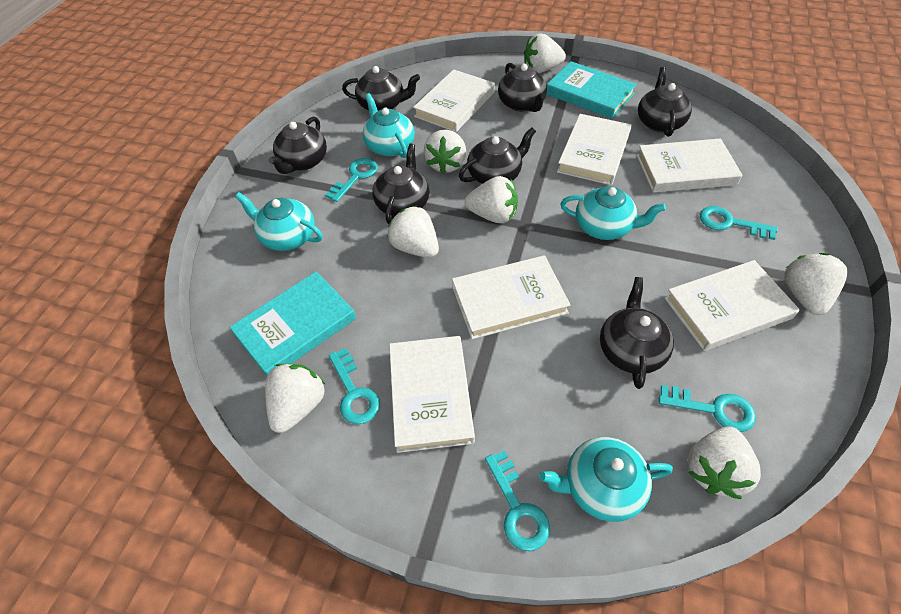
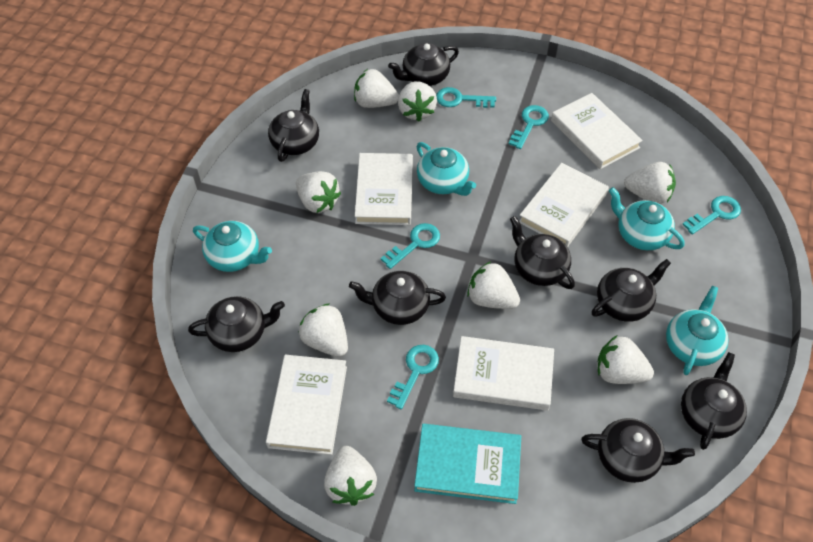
black teapot: [268,117,327,174] [342,66,420,111] [372,144,429,224] [459,128,536,184] [498,63,547,112] [600,277,674,389] [638,67,692,137] = 7 -> [188,296,285,352] [268,89,319,162] [349,271,446,325] [388,43,459,86] [510,216,575,289] [581,418,695,483] [591,259,671,322] [681,352,747,450] = 8
turquoise book: [229,272,356,376] [546,61,637,119] = 2 -> [414,424,521,504] = 1
white book: [389,336,475,453] [413,69,495,132] [452,255,571,339] [557,114,632,185] [636,138,742,192] [664,260,800,351] = 6 -> [266,355,347,455] [355,153,413,225] [453,336,554,411] [519,163,609,247] [551,93,643,169] = 5
white strawberry: [265,364,325,433] [387,205,439,258] [424,130,466,174] [464,176,518,223] [524,34,566,73] [687,426,761,499] [784,253,848,315] = 7 -> [296,171,341,213] [298,304,348,357] [324,446,377,506] [354,69,399,108] [398,81,437,122] [467,261,520,309] [597,335,654,384] [624,162,676,204] = 8

